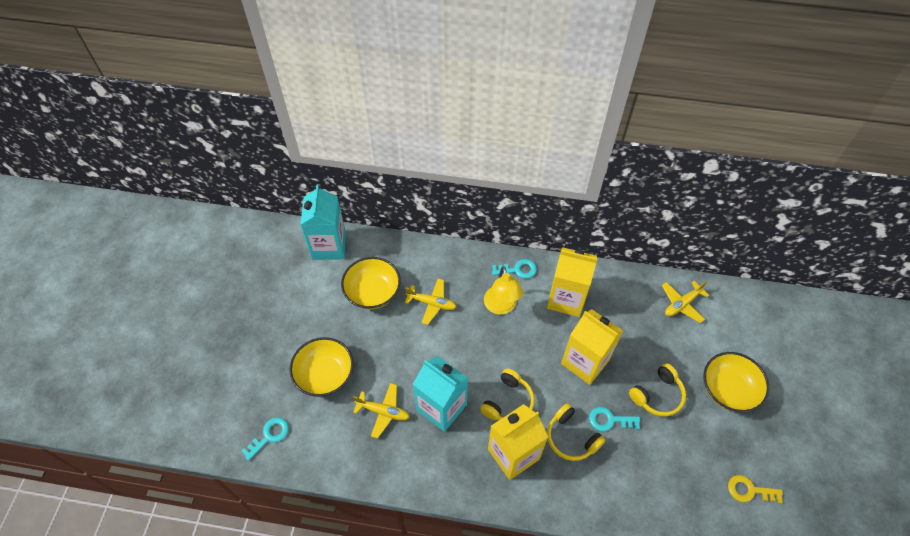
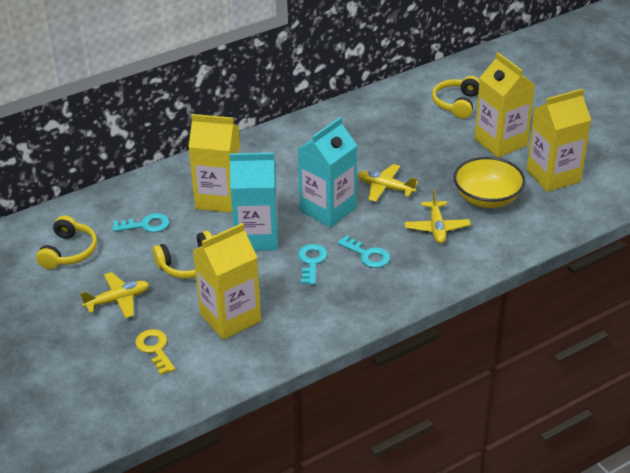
yellow bowl: [289,337,353,397] [341,257,401,309] [704,352,769,413] = 3 -> [454,157,526,208] = 1
yellow carton: [488,404,548,480] [547,247,598,317] [561,309,623,385] = 3 -> [189,114,241,213] [193,223,261,340] [475,52,535,158] [527,89,591,192] = 4
yellow lamp: [484,266,523,315] = 1 -> none = 0

